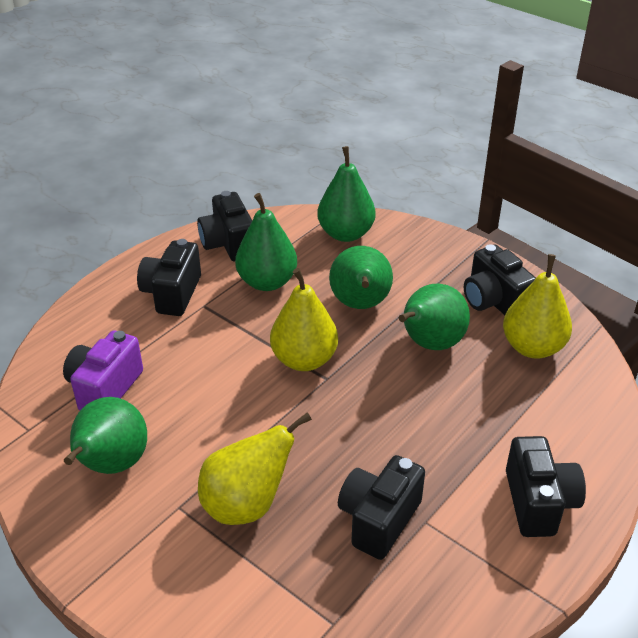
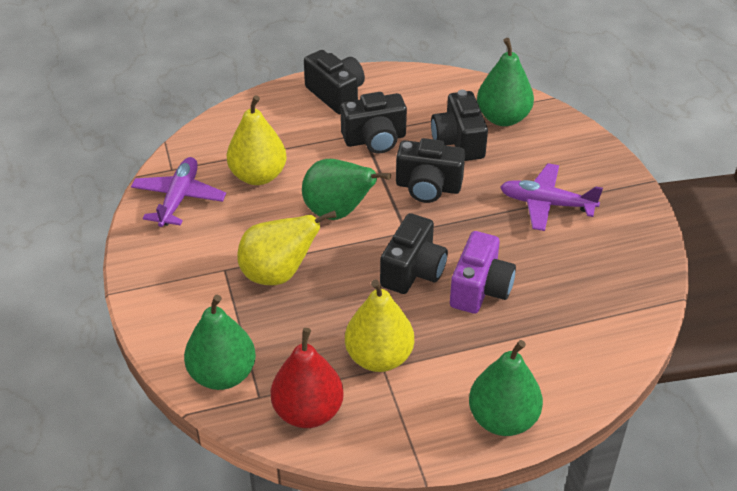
green pear: [64,397,147,474] [235,193,297,291] [317,146,376,242] [329,246,393,309] [399,284,470,350] = 5 -> [184,295,256,390] [302,159,391,220] [469,340,543,436] [477,38,534,126] = 4
purple plane: none = 0 -> [131,157,226,227] [500,163,603,231] = 2
red pear: none = 0 -> [271,328,344,428] = 1

